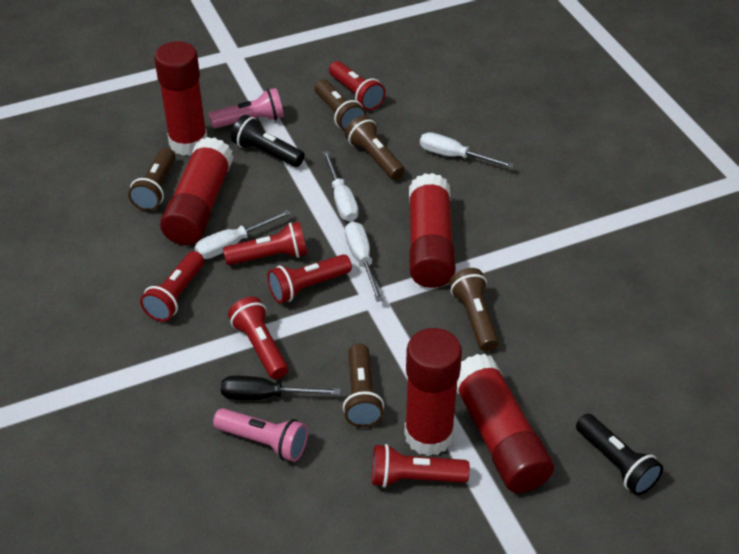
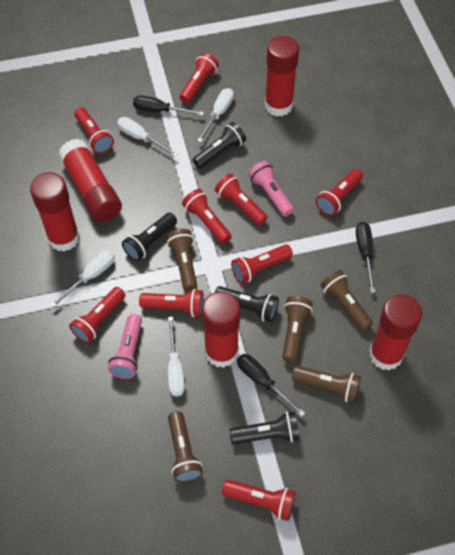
black flashlight: [231,115,305,167] [576,414,663,495] = 2 -> [122,213,177,261] [193,122,246,169] [215,286,279,322] [229,411,300,444] = 4
black screwdriver: [221,376,341,400] = 1 -> [133,95,204,116] [237,354,305,417] [356,222,376,293] = 3
red flashlight: [140,251,204,322] [223,222,307,265] [228,297,288,379] [267,254,352,303] [329,61,386,110] [372,444,470,488] = 6 -> [69,287,125,343] [74,107,114,154] [139,289,204,317] [180,53,219,104] [182,189,232,244] [215,174,268,226] [222,480,296,521] [231,244,293,284] [316,169,363,216] = 9

